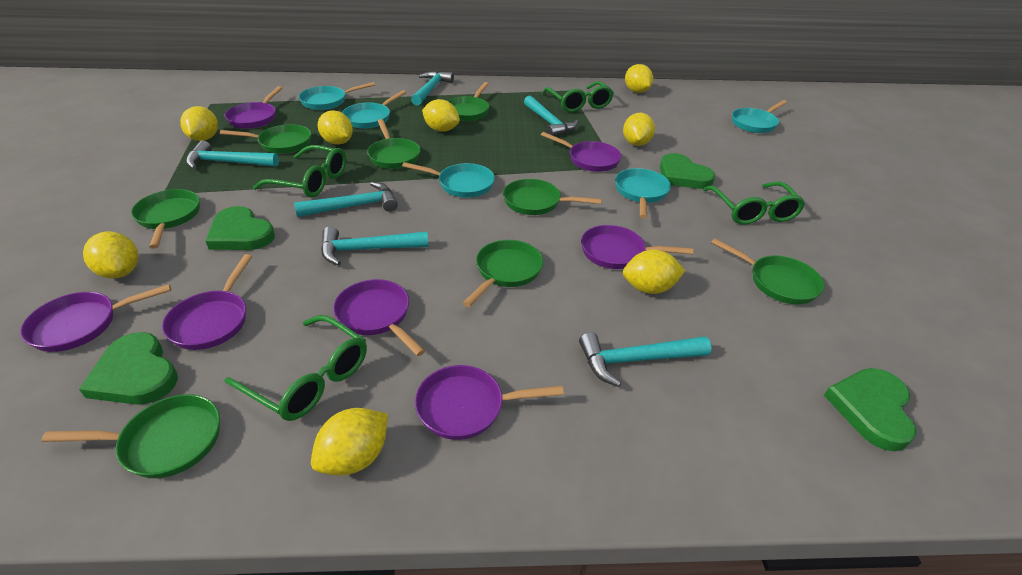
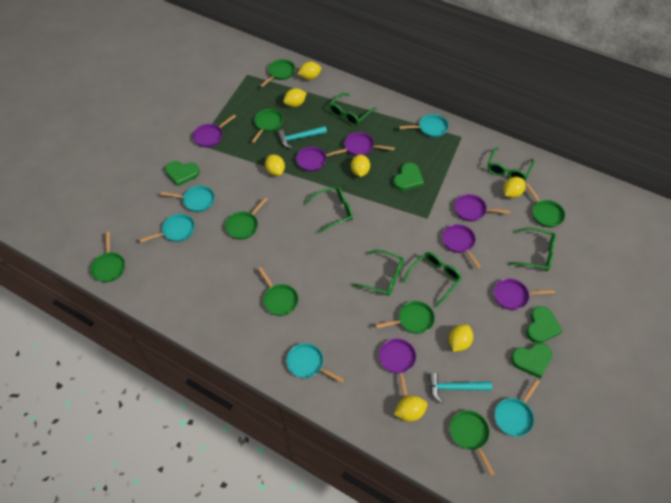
green glasses: [225,315,367,421] [253,145,346,198] [542,81,614,112] [703,182,805,225] = 4 -> [305,186,353,233] [329,93,377,126] [352,250,404,296] [402,252,462,308] [487,148,534,181] [508,227,556,271] = 6
turquoise hammer: [186,141,279,169] [294,182,398,217] [321,226,429,266] [411,71,454,106] [524,96,578,136] [579,332,711,387] = 6 -> [278,126,327,148] [428,373,492,404] = 2
yellow lemon: [83,232,138,278] [180,106,218,141] [311,408,388,476] [318,110,353,145] [422,99,460,132] [623,113,655,146] [623,250,685,294] [625,64,653,93] = 8 -> [265,155,285,176] [283,88,307,107] [298,62,321,80] [351,154,370,177] [394,396,428,422] [449,324,473,352] [503,177,525,198] = 7

